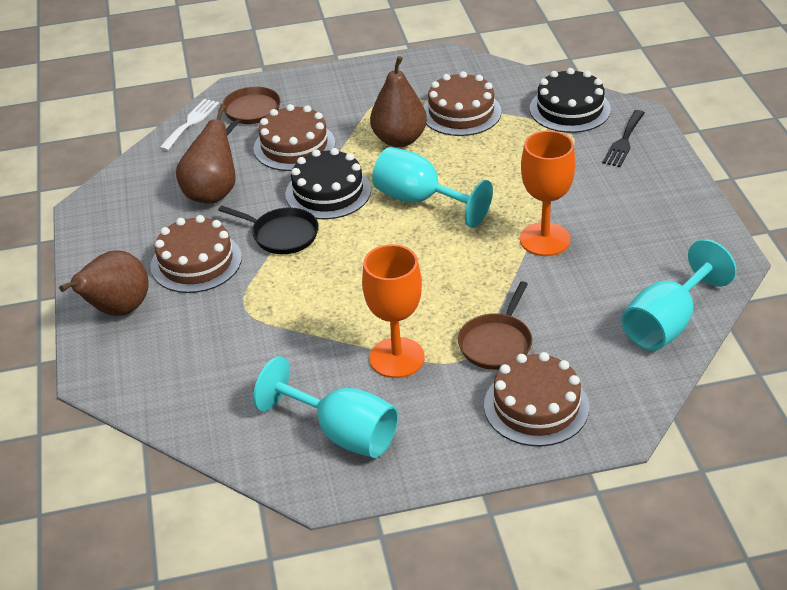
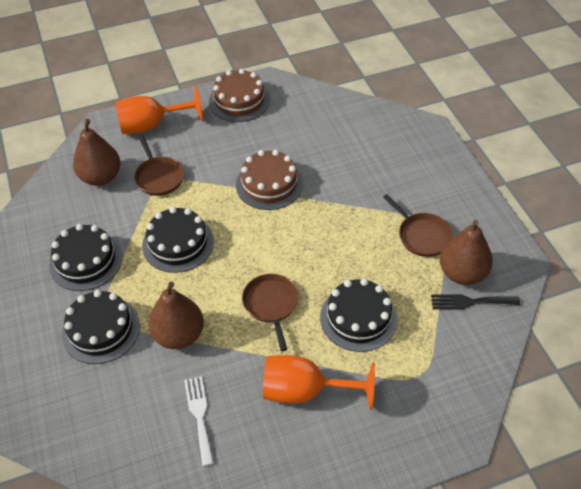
black cake: [285,148,371,219] [530,68,611,133] = 2 -> [49,224,122,291] [62,290,140,364] [142,207,214,273] [320,278,398,352] = 4
black pan: [218,205,319,254] = 1 -> none = 0
brown cake: [150,215,242,293] [253,104,335,171] [423,71,502,136] [484,352,589,447] = 4 -> [209,69,270,122] [236,150,303,210] = 2
brown pan: [222,86,281,136] [458,281,532,370] = 2 -> [134,136,184,196] [242,274,299,351] [383,194,453,257] = 3
turquoise goblet: [253,356,398,458] [372,147,493,228] [622,239,736,351] = 3 -> none = 0

